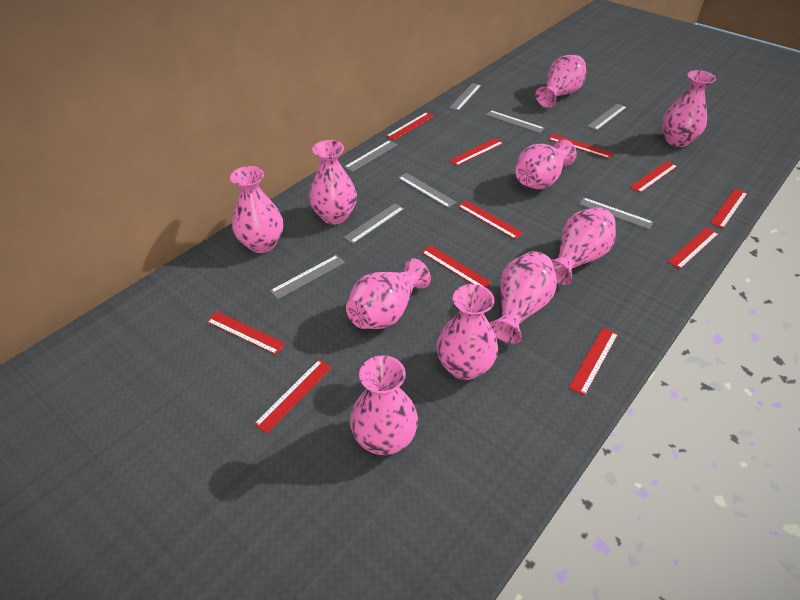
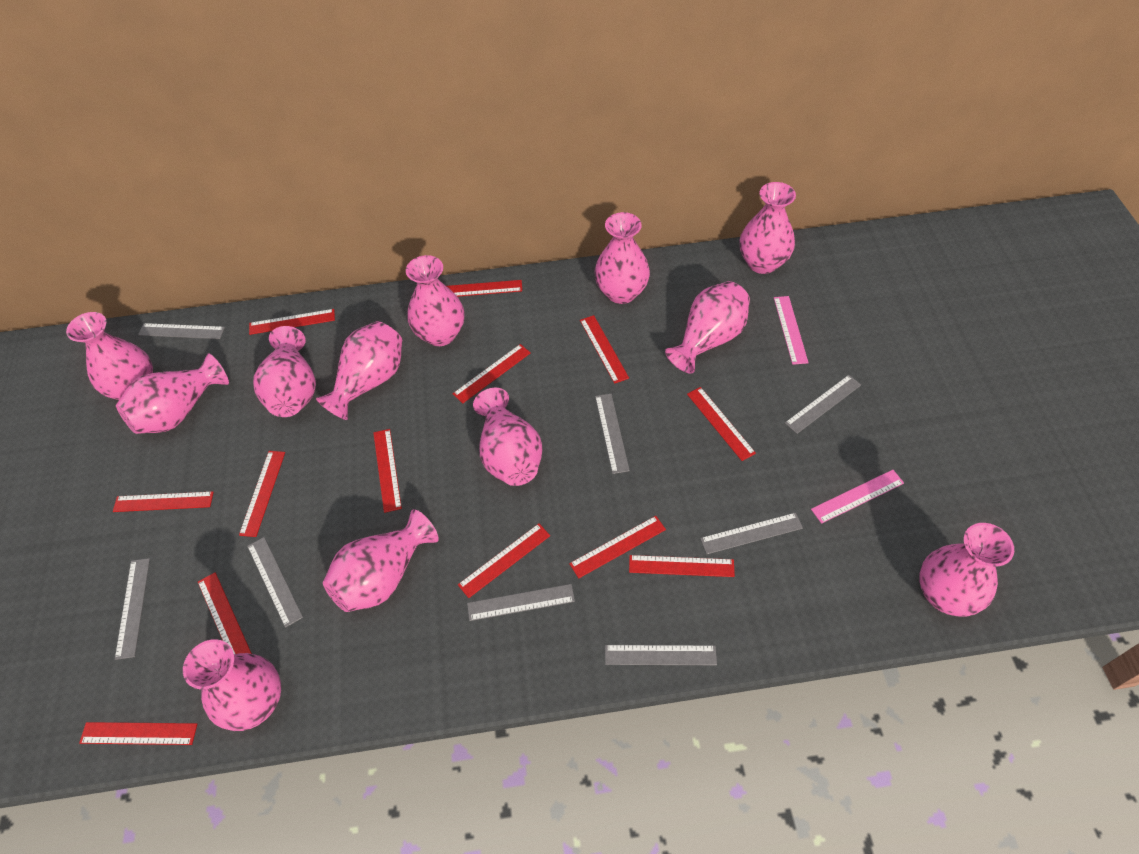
pink ruler: none = 0 -> [774,296,809,365] [811,470,904,524] = 2
pink vase: [230,166,283,253] [309,140,357,224] [346,258,431,329] [350,355,418,455] [437,284,498,380] [490,251,557,343] [515,139,577,189] [535,55,586,108] [551,207,616,285] [662,70,716,147] = 10 -> [66,312,153,400] [116,353,229,434] [183,639,281,731] [253,326,316,417] [316,321,402,420] [323,509,439,612] [406,255,464,346] [473,388,543,486] [594,212,650,304] [665,281,750,374] [740,182,796,274] [919,523,1014,617] = 12
red ruler: [207,312,286,355] [254,360,332,433] [386,112,434,140] [421,245,492,288] [449,138,503,166] [458,201,523,239] [548,134,612,159] [569,327,618,396] [630,161,677,193] [668,227,719,269] [710,189,748,228] = 11 -> [79,722,197,745] [113,491,214,512] [198,572,252,654] [239,451,285,537] [249,309,335,335] [373,429,402,513] [447,280,522,297] [453,344,531,403] [458,523,550,598] [569,516,666,578] [580,315,629,384] [629,555,735,577] [687,387,756,461] = 13

